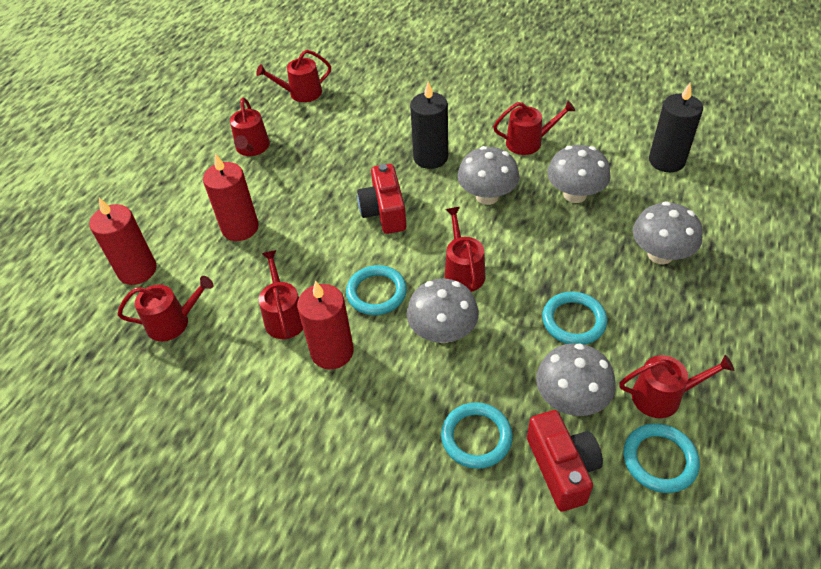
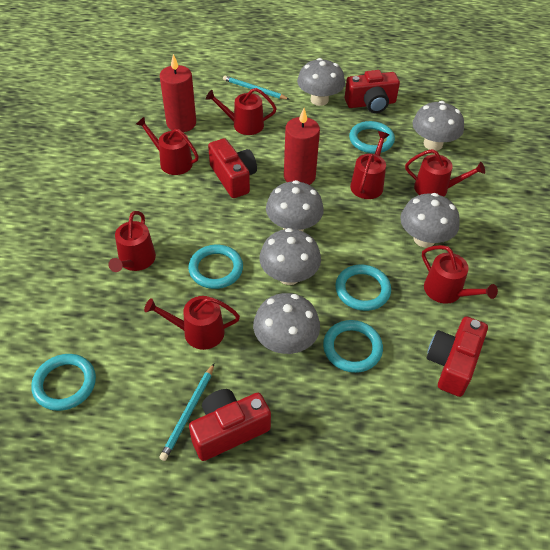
black candle: [410,81,448,169] [649,83,703,172] = 2 -> none = 0
grey mushroom: [407,279,479,343] [457,146,519,205] [536,343,616,416] [547,145,611,203] [633,201,703,264] = 5 -> [253,293,320,354] [260,228,321,285] [266,180,324,231] [297,58,345,106] [401,193,460,247] [413,101,464,151] = 6
red camera: [357,164,406,234] [527,410,603,512] = 2 -> [189,389,271,461] [208,138,257,198] [345,70,400,113] [427,316,488,397] = 4
red candle: [89,198,156,285] [203,153,259,241] [297,281,353,369] = 3 -> [160,54,196,132] [284,108,320,185] = 2
turquoise pencil: none = 0 -> [159,364,214,461] [223,76,289,99] = 2
turquoise ring: [346,265,407,315] [441,402,513,469] [542,291,607,345] [623,423,700,493] = 4 -> [31,354,96,411] [188,245,243,289] [323,320,383,373] [335,265,391,311] [349,121,395,154] = 5

